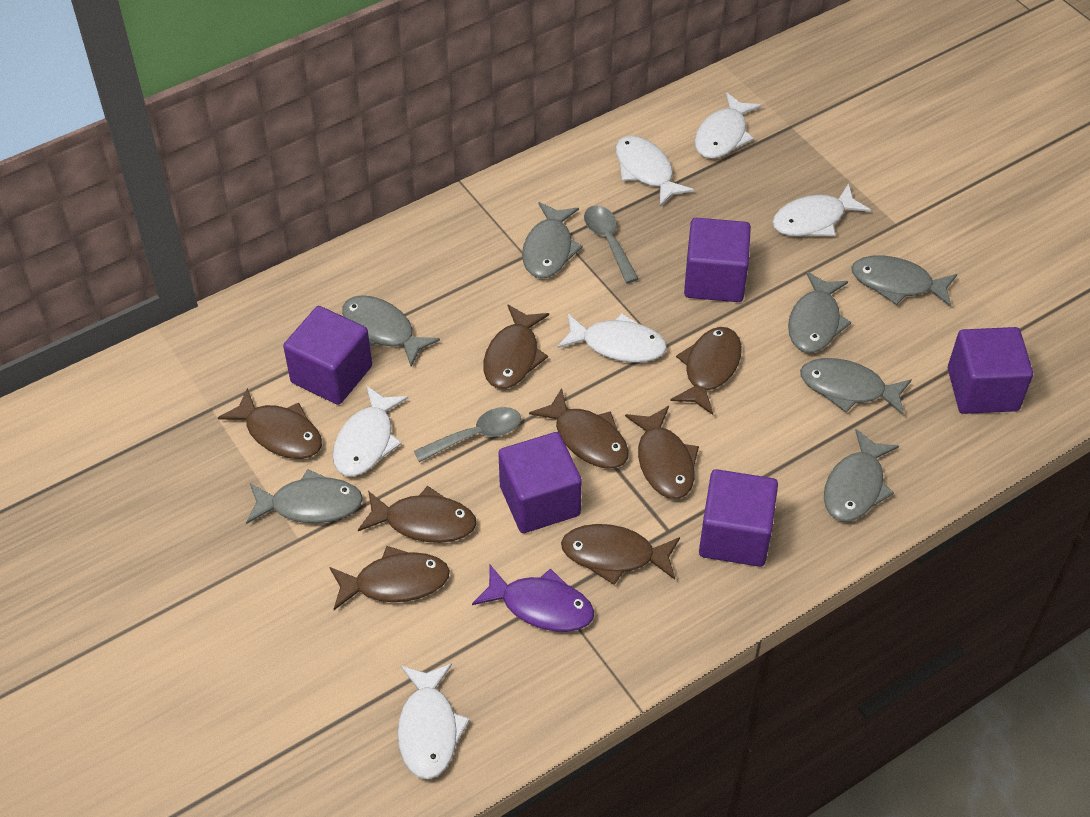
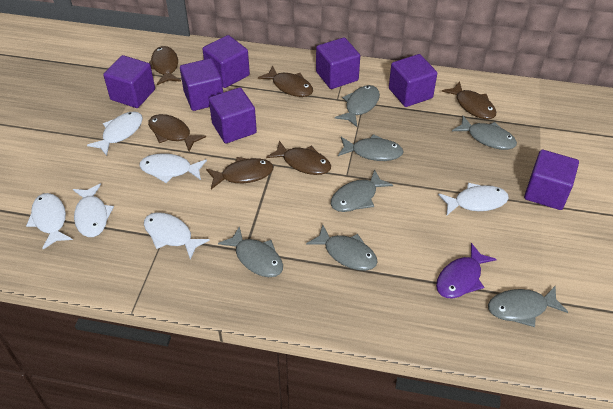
brown fish: [218,388,322,459] [329,546,450,610] [358,486,476,543] [483,305,549,389] [529,388,629,469] [561,524,680,585] [625,406,699,499] [670,327,742,415] = 8 -> [148,114,206,151] [149,46,181,85] [206,157,273,189] [258,66,313,97] [266,140,331,175] [442,81,496,119] = 6
grey spoon: [414,407,521,462] [584,206,639,283] = 2 -> none = 0
purple cube: [283,306,372,405] [498,432,582,533] [684,218,751,302] [699,469,778,567] [948,327,1033,414] = 5 -> [103,55,155,108] [180,58,223,111] [202,35,250,88] [209,87,257,143] [316,37,360,89] [389,54,437,107] [524,150,579,210] = 7

